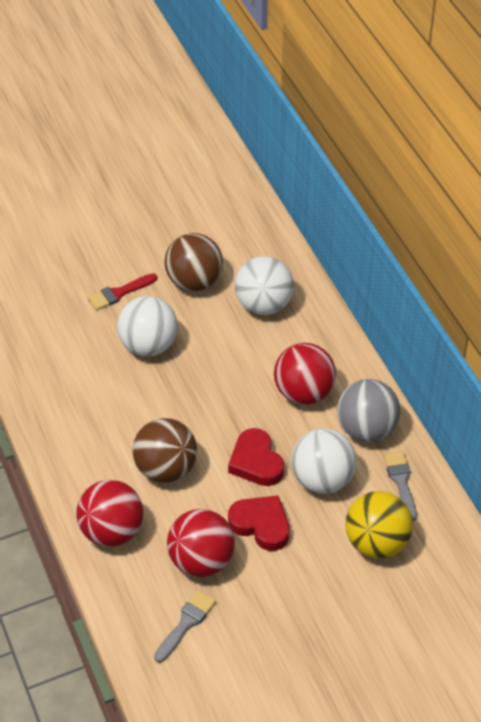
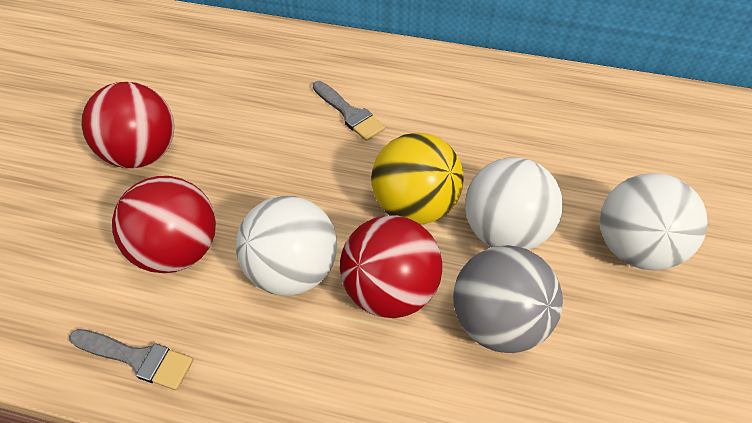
brown ball: [133,418,197,483] [165,233,223,292] = 2 -> none = 0
red brush: [88,273,157,310] = 1 -> none = 0
red heart: [228,428,284,486] [228,495,289,551] = 2 -> none = 0

